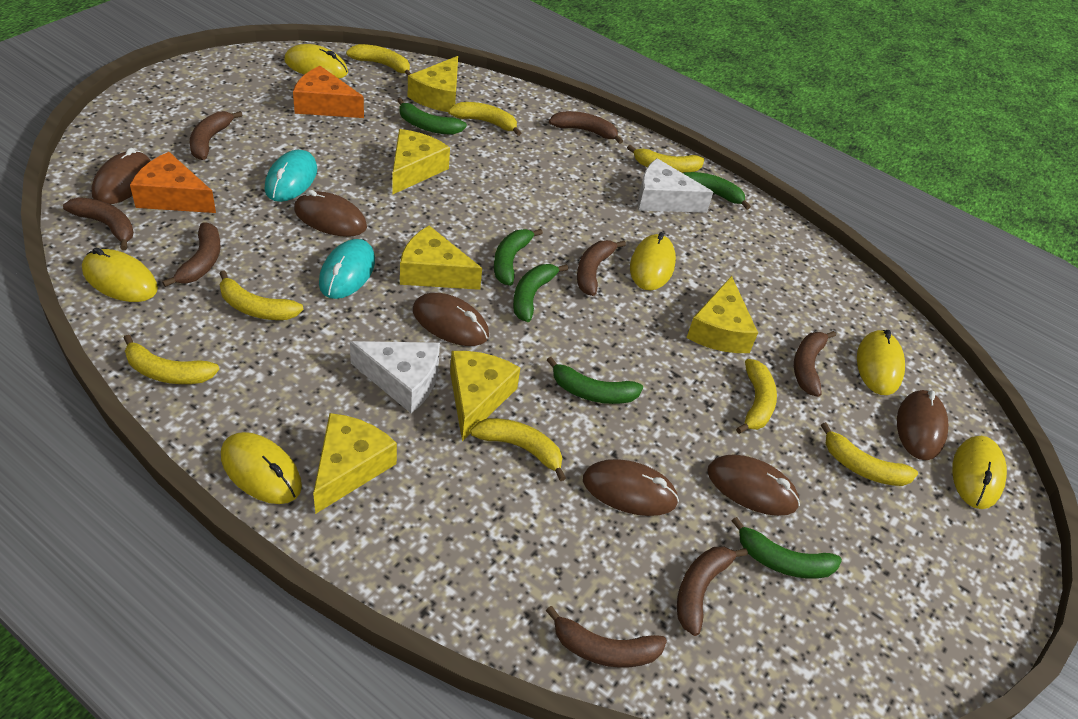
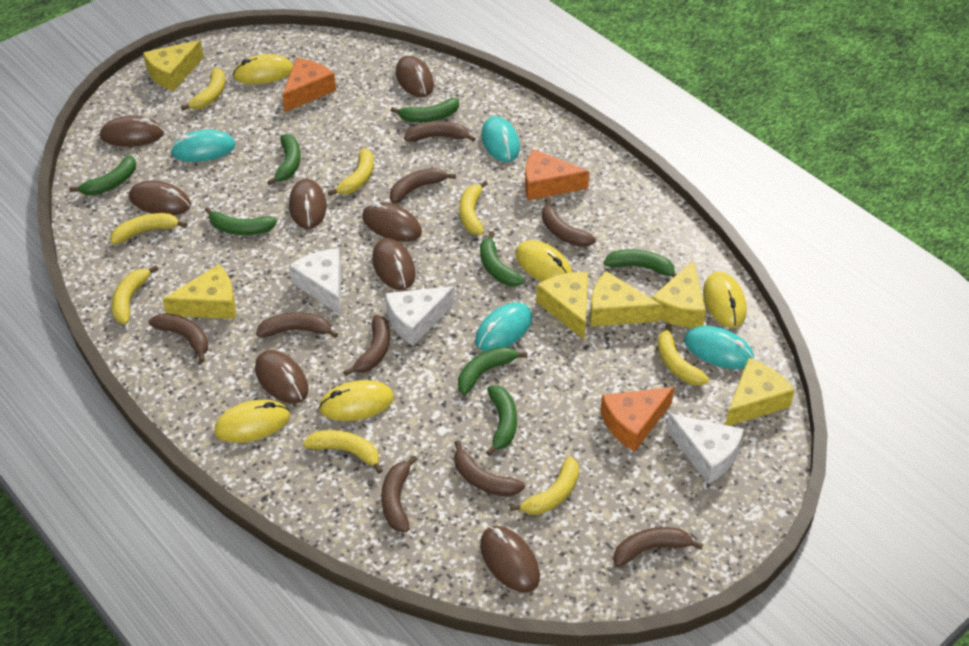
brown banana: [63,197,134,250] [162,223,221,287] [190,111,243,160] [546,606,667,668] [549,111,623,144] [577,240,626,296] [677,546,748,636] [794,331,836,397] = 8 -> [148,313,208,363] [256,313,338,338] [344,315,390,376] [381,456,418,532] [390,168,456,204] [404,121,476,142] [454,441,525,497] [542,198,596,247] [613,527,703,567] = 9
brown mouse: [91,148,151,204] [294,190,367,237] [413,293,489,346] [583,459,679,516] [707,455,800,516] [897,390,948,460] = 6 -> [100,116,164,147] [129,180,191,215] [255,350,309,404] [289,179,327,229] [362,202,422,242] [372,238,416,290] [396,56,434,97] [480,526,540,593] = 8
green banana: [397,98,467,134] [494,229,543,286] [513,264,568,322] [547,357,643,404] [683,172,751,210] [732,517,842,579] = 6 -> [69,156,136,195] [205,207,277,235] [267,134,301,185] [391,98,459,122] [458,347,527,395] [480,231,525,287] [486,386,517,456] [604,249,677,278] = 8
orange cheese: [130,152,216,213] [293,66,364,118] = 2 -> [282,58,336,112] [525,149,589,200] [600,387,674,452] = 3
turquoise mouse: [264,150,317,202] [319,239,375,299] = 2 -> [171,130,236,162] [475,302,532,351] [481,116,520,162] [684,326,754,369] = 4
white cheese: [350,341,440,413] [638,158,713,213] = 2 -> [289,248,341,314] [385,286,455,346] [666,413,744,484] = 3
yellow mouse: [82,248,158,302] [221,432,302,504] [284,44,348,79] [630,232,676,291] [857,330,905,395] [952,436,1007,509] = 6 -> [214,400,290,443] [233,54,293,84] [319,380,394,421] [515,240,572,282] [703,272,747,328] = 5

